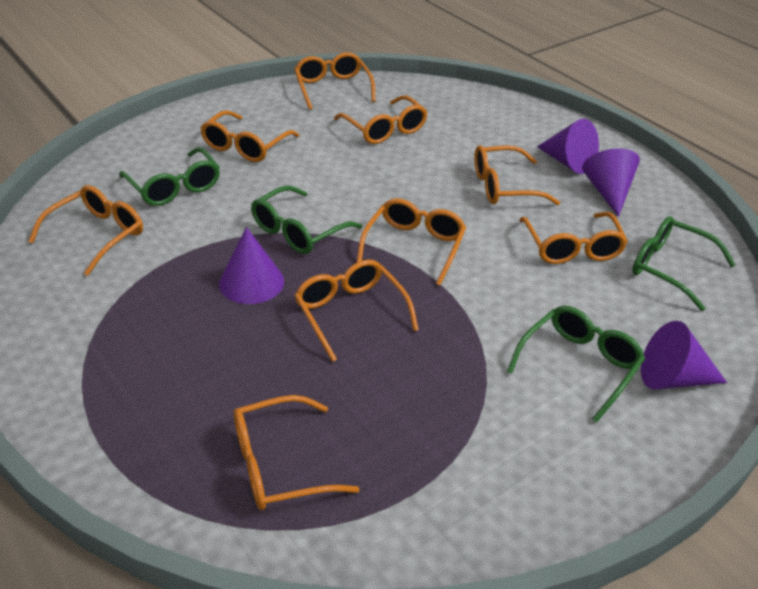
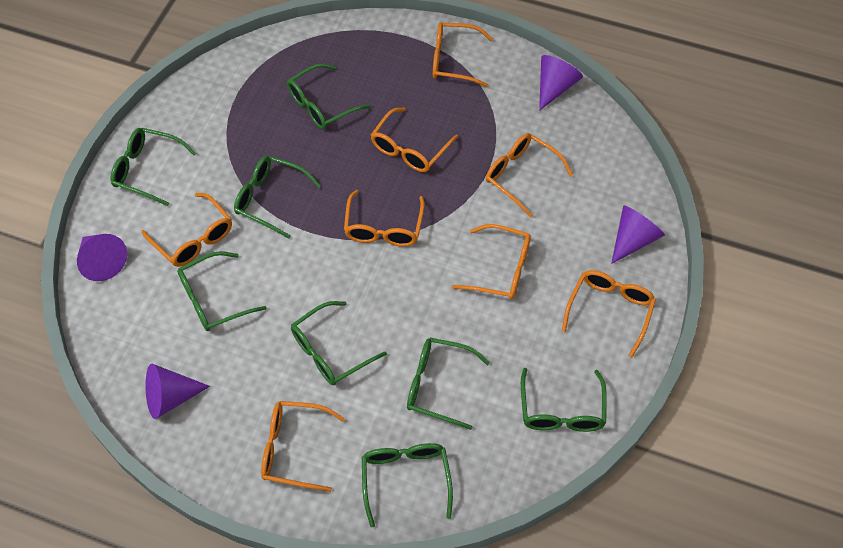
green glasses: [119,147,220,206] [251,186,362,254] [507,306,645,423] [632,216,736,311] = 4 -> [111,128,196,206] [177,251,267,331] [234,156,321,239] [287,63,371,130] [291,301,387,385] [362,443,453,528] [407,338,490,430] [521,368,607,432] = 8
orange glasses: [28,185,143,276] [200,110,299,162] [234,395,359,510] [294,52,376,110] [294,260,419,362] [334,95,427,144] [356,198,466,286] [474,145,560,205] [519,212,628,264] = 9 -> [142,193,232,267] [261,401,345,492] [344,190,425,247] [371,108,458,172] [433,22,493,88] [452,224,531,299] [486,133,573,218] [562,270,656,357] = 8

